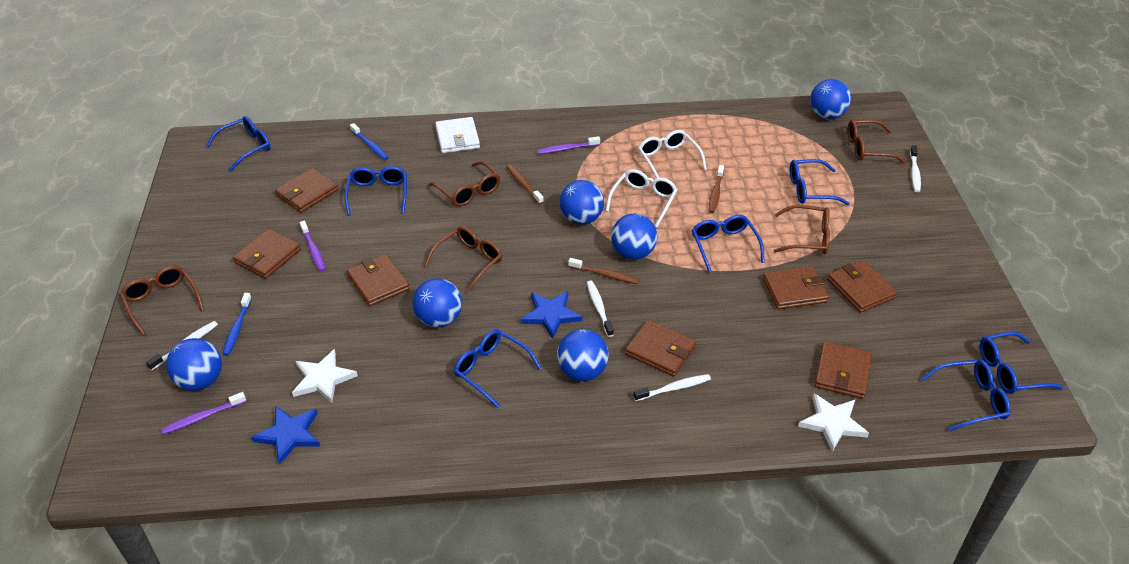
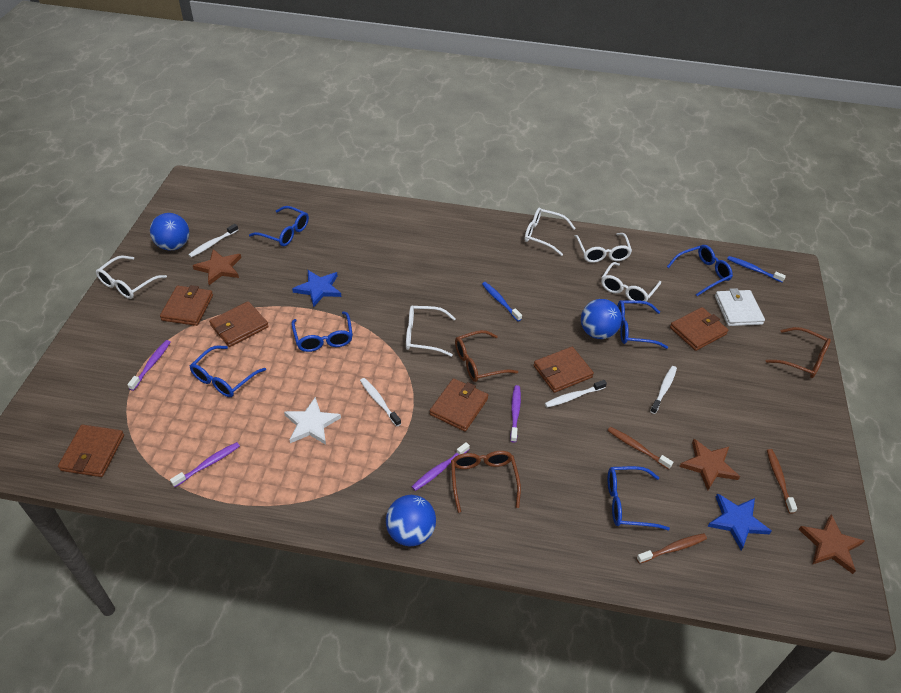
blue ball: [166,338,222,391] [412,278,462,328] [557,329,609,381] [560,180,604,225] [611,213,657,260] [810,79,851,119] = 6 -> [150,213,189,250] [386,495,436,546] [581,299,622,339] = 3
blue glasses: [206,116,271,171] [344,166,407,216] [454,329,541,408] [692,215,765,273] [790,159,850,205] [921,360,1011,431] [980,332,1063,394] = 7 -> [190,345,266,397] [249,206,309,246] [292,312,353,352] [608,466,670,531] [618,300,668,349] [667,245,733,296] = 6
brown glasses: [120,266,204,336] [424,226,502,293] [429,161,500,207] [773,205,830,254] [847,119,906,163] = 5 -> [451,451,521,513] [455,330,518,382] [766,327,831,378] = 3
brown star: none = 0 -> [193,249,241,285] [679,439,740,490] [798,514,864,574] = 3
brown wallet: [233,229,301,279] [275,168,338,213] [347,254,410,306] [625,320,696,377] [763,266,829,309] [815,341,872,399] [828,260,897,313] = 7 -> [58,425,124,477] [160,285,213,326] [209,301,269,347] [429,378,489,432] [534,347,594,393] [670,307,728,351] = 6
purple toothbrush: [161,392,246,435] [300,221,326,272] [537,136,600,154] = 3 -> [127,340,171,391] [170,442,240,487] [412,442,470,491] [510,385,521,443] = 4
white glasses: [606,169,677,227] [638,130,707,178] = 2 -> [96,255,167,299] [406,305,456,357] [524,208,576,256] [575,233,632,263] [601,262,661,304] = 5
white star: [292,349,358,403] [798,393,869,452] = 2 -> [284,397,341,445] = 1

